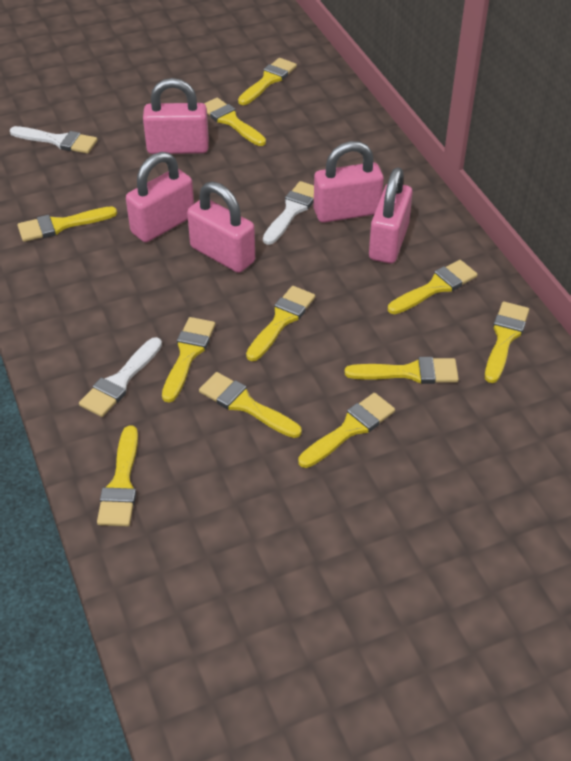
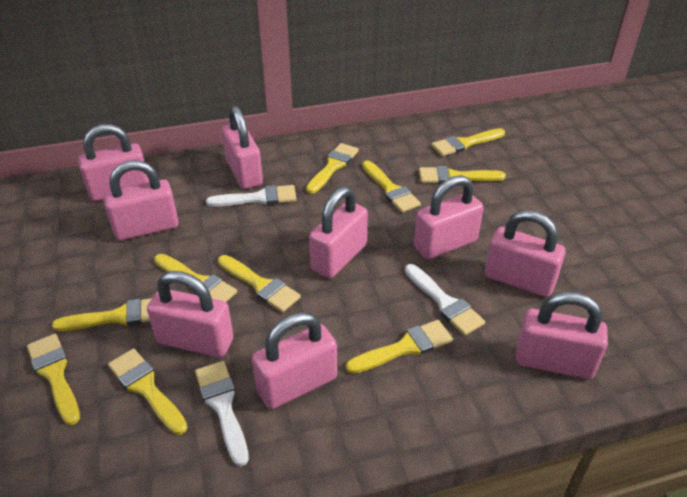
pink padlock: [126,152,194,242] [143,78,209,154] [187,182,255,273] [314,141,384,223] [369,167,413,264] = 5 -> [78,124,149,201] [103,160,179,240] [147,271,233,357] [222,106,263,189] [252,312,337,409] [309,186,368,279] [414,175,484,259] [485,210,566,297] [515,292,608,379] = 9
yellow brush: [18,207,117,242] [97,426,138,526] [162,317,215,403] [199,372,302,438] [204,98,266,146] [238,58,297,105] [246,286,315,361] [298,393,395,468] [345,357,459,384] [388,260,478,314] [485,301,529,383] = 11 -> [27,334,80,425] [52,298,152,331] [108,348,188,435] [154,254,237,302] [218,255,301,312] [306,143,359,194] [346,320,453,374] [362,161,421,212] [419,166,506,184] [431,128,505,156] = 10

